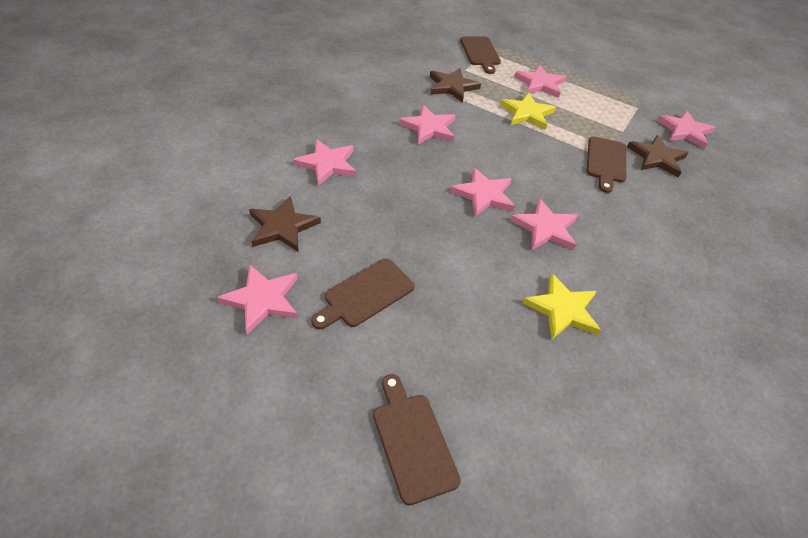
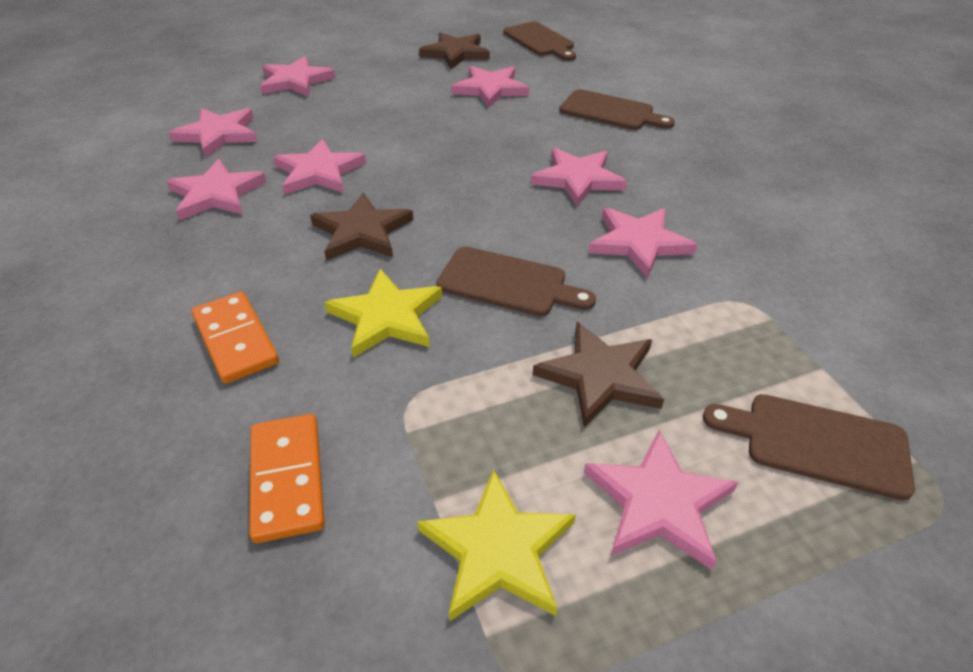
orange domino: none = 0 -> [192,291,279,384] [249,414,325,543] = 2
pink star: [217,265,298,335] [293,139,356,186] [399,105,456,144] [450,168,515,217] [510,198,578,250] [514,65,566,98] [657,111,716,149] = 7 -> [166,159,267,220] [169,108,257,158] [260,56,336,96] [273,139,366,195] [451,66,529,108] [531,148,627,206] [584,430,738,570] [588,207,697,278] = 8

